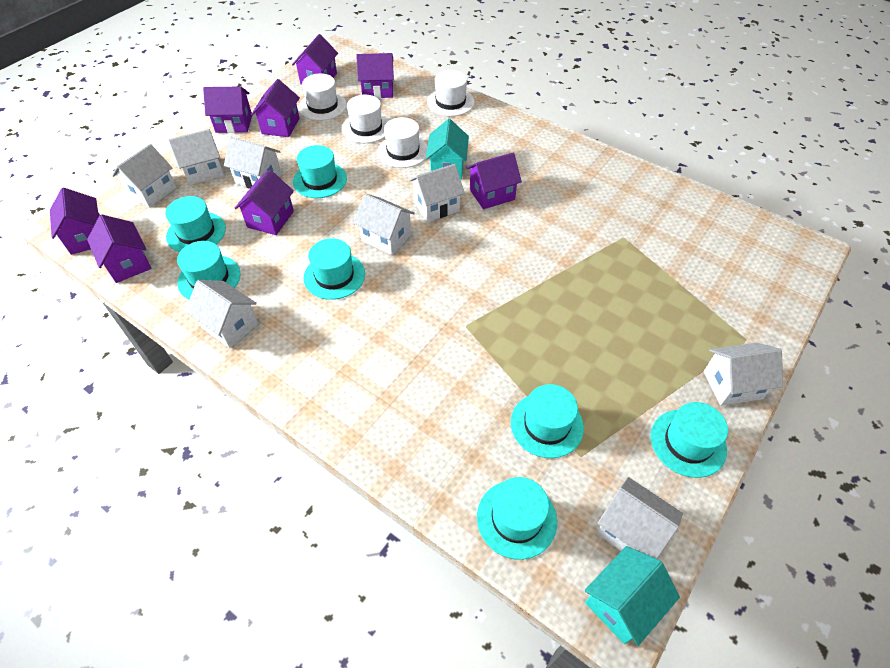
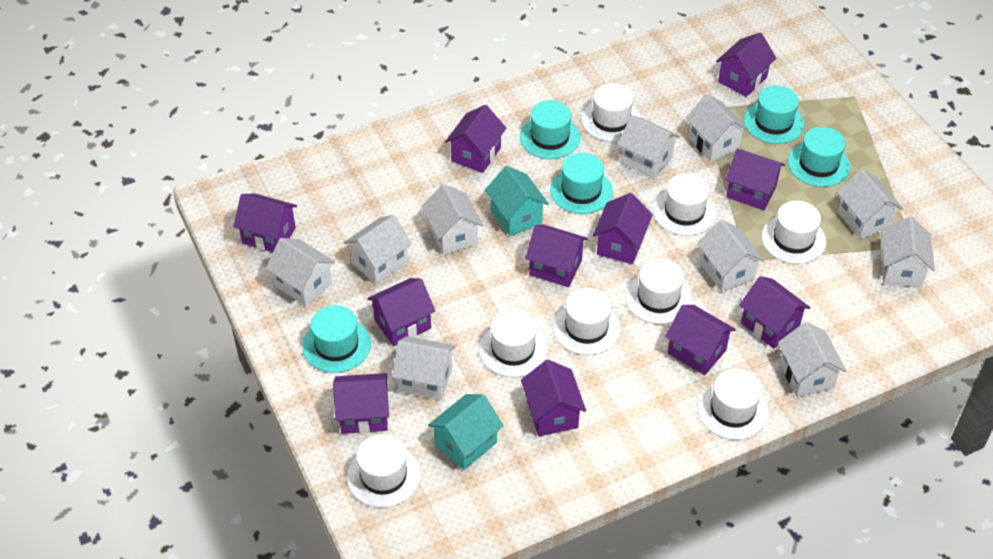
purple house: [50,188,100,255] [87,214,152,283] [203,87,252,133] [235,170,294,235] [251,79,300,137] [292,34,338,85] [356,53,394,98] [467,152,522,209] = 8 -> [233,194,297,252] [333,373,389,434] [367,278,436,346] [445,105,506,173] [521,360,586,436] [525,224,588,287] [593,193,653,264] [665,305,736,375] [716,32,776,97] [726,149,785,210] [739,276,810,349] = 11
turquoise hat: [165,196,226,252] [177,241,240,300] [293,145,347,198] [304,238,365,300] [477,477,557,560] [511,384,584,458] [651,402,728,478] = 7 -> [302,305,371,373] [520,100,580,159] [550,153,613,214] [744,85,804,144] [788,127,850,187] = 5
white hat: [298,73,347,120] [342,95,389,143] [377,117,428,168] [427,70,475,116] = 4 -> [347,434,420,508] [479,309,547,377] [553,288,621,355] [581,83,641,142] [625,258,692,324] [653,174,717,236] [697,369,769,440] [761,201,826,264] = 8
white house: [112,144,177,207] [168,129,224,185] [185,280,258,348] [224,137,281,189] [353,193,415,255] [409,164,465,222] [597,477,683,559] [704,343,783,406] = 8 -> [266,238,335,306] [344,215,412,284] [392,336,456,400] [421,184,483,255] [618,115,680,179] [686,94,749,162] [697,220,765,292] [778,322,846,397] [837,169,903,240] [880,217,935,287] = 10

